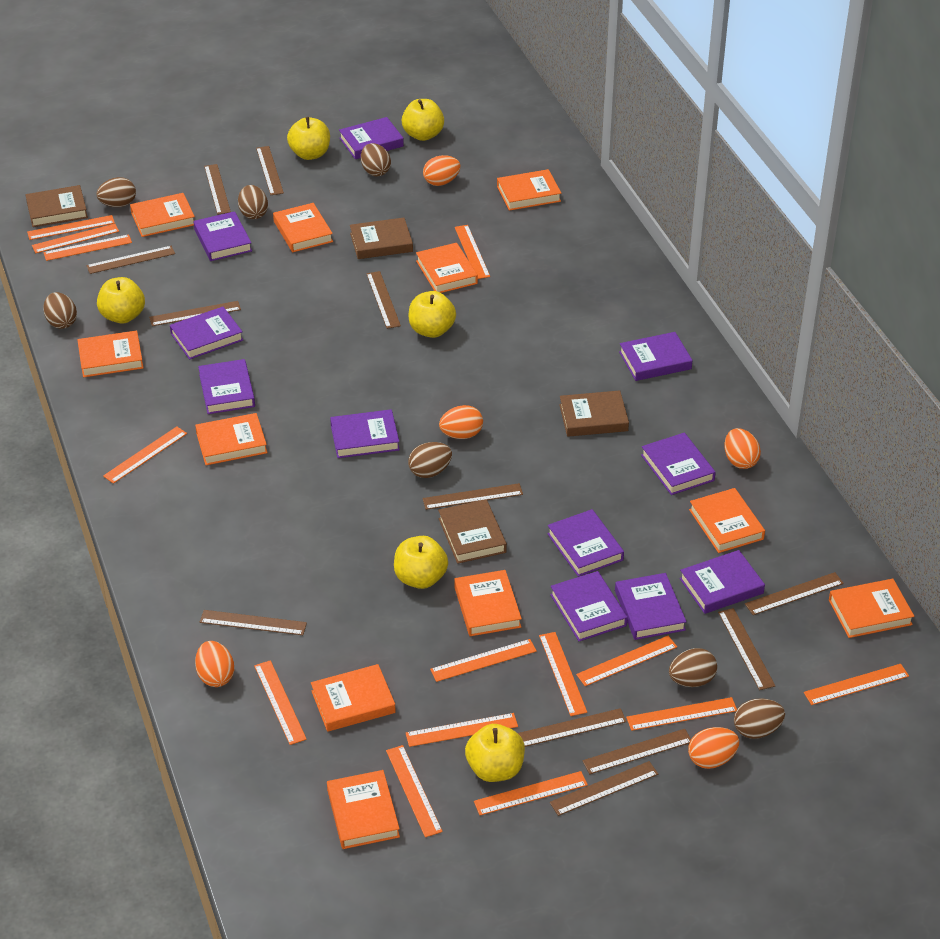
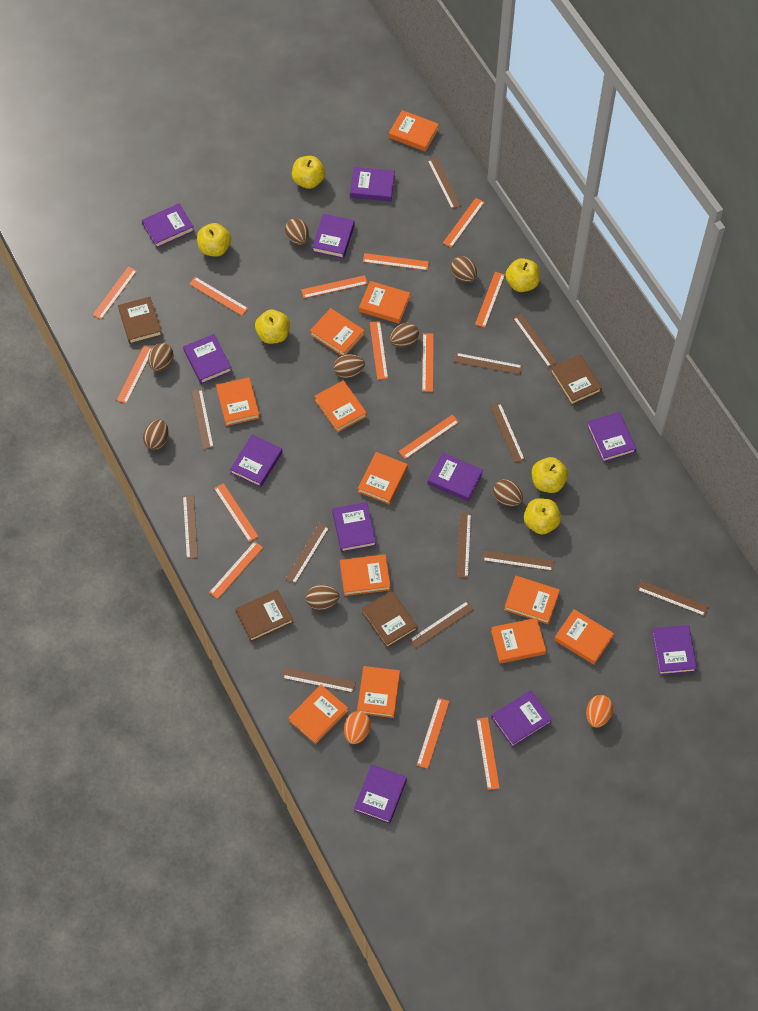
brown egg: [43,292,77,329] [96,177,136,207] [238,185,268,219] [361,143,391,176] [408,442,452,478] [669,648,717,687] [734,698,785,739] = 7 -> [143,419,168,450] [148,343,173,371] [285,218,309,245] [306,585,339,610] [334,354,365,378] [390,323,419,347] [451,256,477,282] [493,479,523,506] = 8
orange book: [77,330,143,377] [130,193,195,237] [195,413,267,465] [273,203,333,252] [311,664,396,732] [327,770,400,849] [416,243,478,293] [454,570,522,636] [497,169,561,211] [689,488,765,553] [829,579,914,638] = 11 -> [216,377,260,426] [288,685,348,745] [310,308,365,356] [315,380,367,433] [340,554,391,596] [357,666,400,718] [358,452,408,505] [359,281,410,324] [389,110,439,152] [491,618,546,664] [504,576,560,624] [554,609,614,664] = 12
orange egg: [195,641,234,687] [423,155,460,186] [439,405,483,439] [688,727,739,769] [724,428,761,469] = 5 -> [344,711,371,744] [586,695,613,727] = 2

